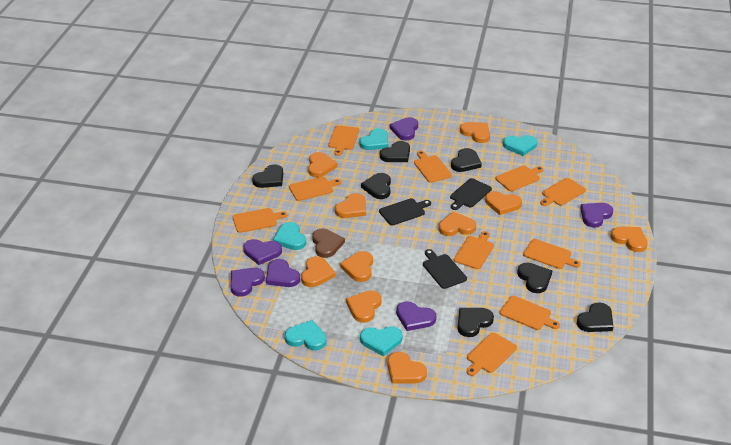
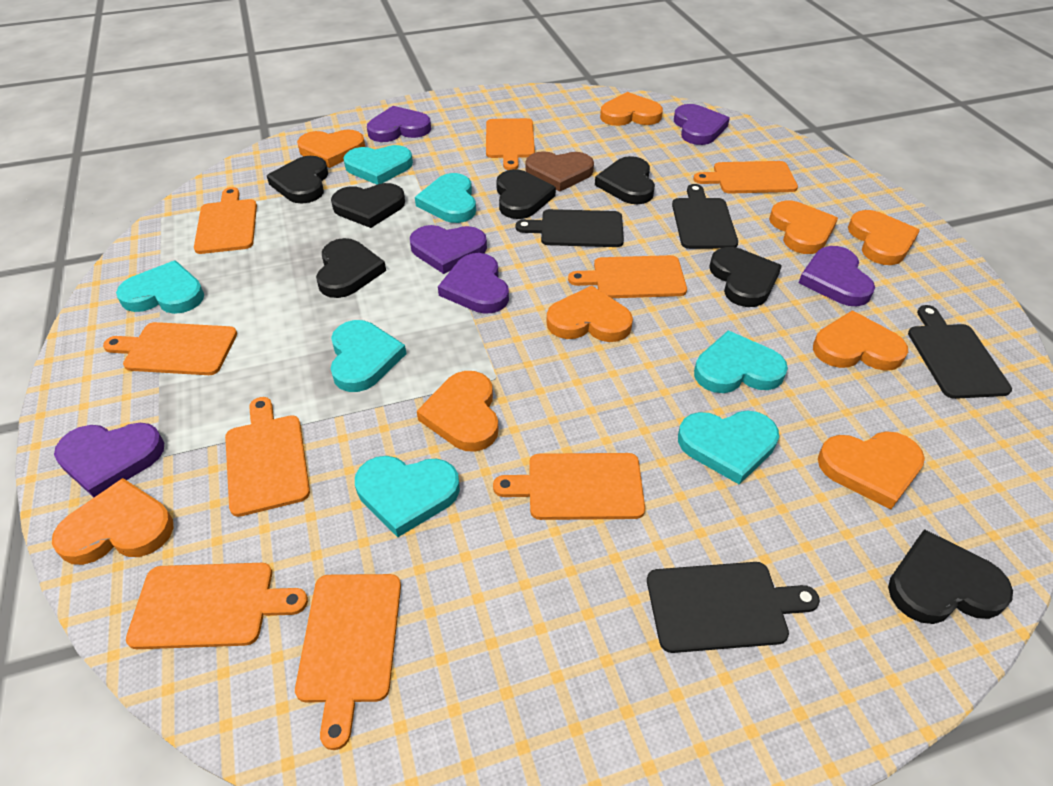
black cutting board: [379,198,431,226] [423,249,467,289] [450,178,492,210] = 3 -> [516,209,624,247] [647,562,820,653] [672,184,738,249] [908,305,1012,399] = 4
orange cutting board: [232,208,287,233] [289,176,341,201] [328,125,359,156] [414,151,452,183] [454,231,494,269] [467,333,517,376] [495,165,544,191] [499,296,560,330] [523,239,581,269] [540,178,586,206] = 10 -> [103,322,237,375] [126,563,308,649] [194,187,257,254] [225,397,310,517] [295,574,401,750] [486,118,535,170] [493,453,645,520] [568,255,687,298] [694,161,798,194] = 9
orange heart: [301,256,336,287] [308,152,338,177] [335,193,366,218] [340,251,373,282] [346,290,382,323] [388,352,427,384] [439,212,476,236] [460,122,490,143] [485,191,522,215] [610,227,648,252] = 10 -> [52,478,174,565] [297,130,365,168] [417,371,499,452] [547,285,633,342] [600,92,663,126] [769,201,838,254] [813,311,908,371] [818,431,925,509] [848,210,920,265] = 9
turquoise heart: [273,222,306,250] [284,320,326,350] [360,128,388,150] [360,326,403,356] [503,135,537,156] = 5 -> [116,261,204,314] [330,320,406,392] [343,145,413,185] [355,456,460,537] [415,173,476,223] [678,411,779,485] [694,330,788,393] = 7

